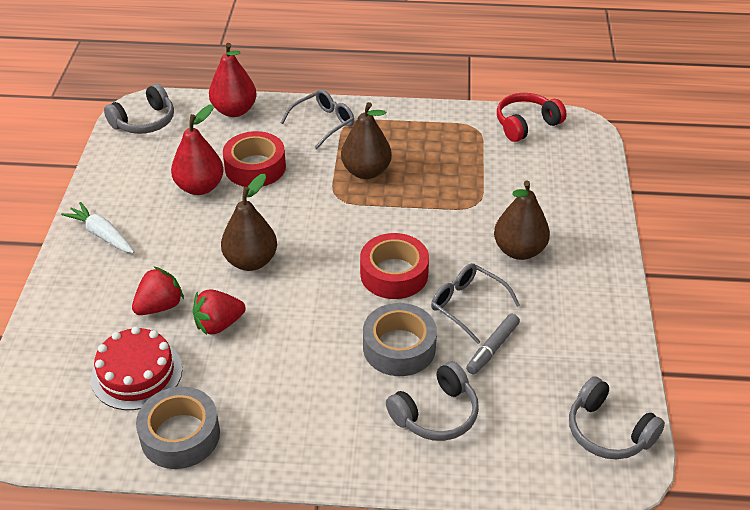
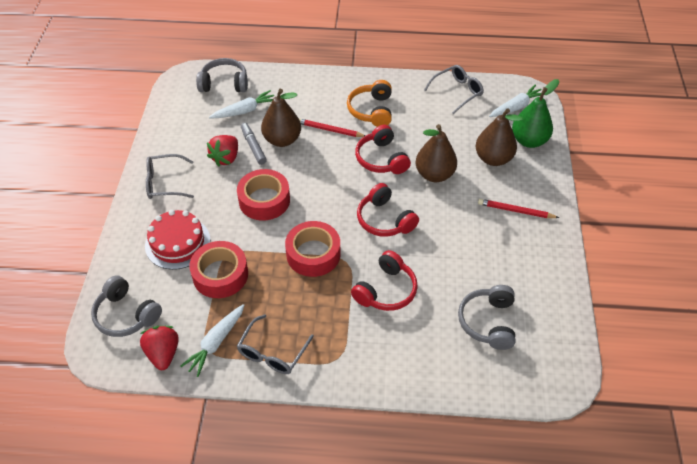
green pear: none = 0 -> [512,79,559,148] = 1
grey glasses: [280,89,354,149] [431,263,520,344] = 2 -> [146,154,194,199] [237,314,314,374] [424,65,484,114] = 3
grey tape: [136,387,220,469] [363,303,437,376] = 2 -> none = 0
orange headphones: none = 0 -> [347,80,392,127] = 1
red headphones: [497,93,567,142] = 1 -> [351,250,418,311] [355,125,411,174] [357,183,419,237] = 3
red pear: [171,104,224,195] [209,43,257,117] = 2 -> none = 0
red pencil: none = 0 -> [299,118,365,137] [478,199,559,218] = 2
red tape: [223,131,286,187] [360,233,429,299] = 2 -> [189,241,248,298] [237,169,290,221] [285,221,340,277] = 3
white carrot: [61,202,134,253] = 1 -> [180,304,244,377] [209,90,274,118] [489,84,542,117] = 3

